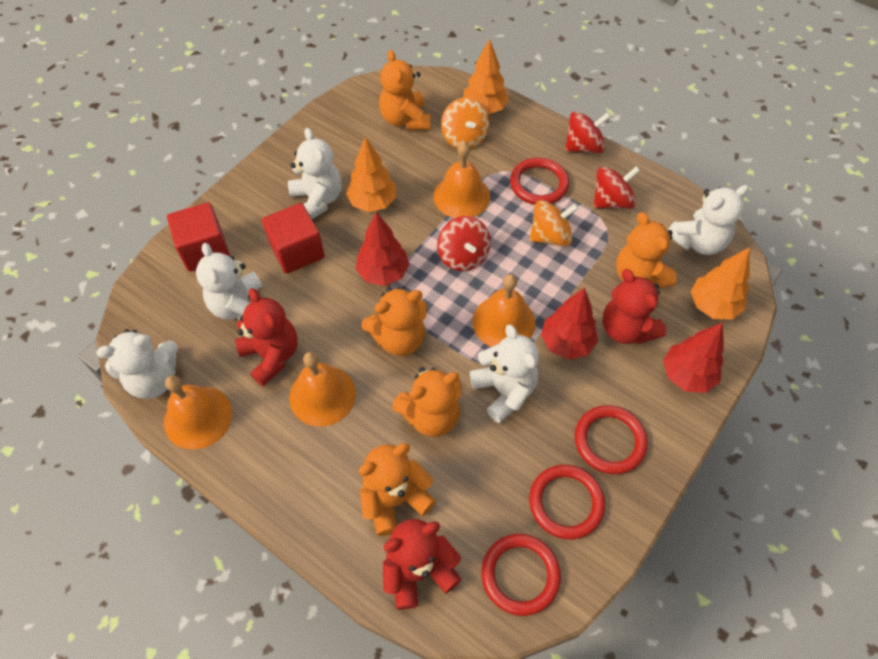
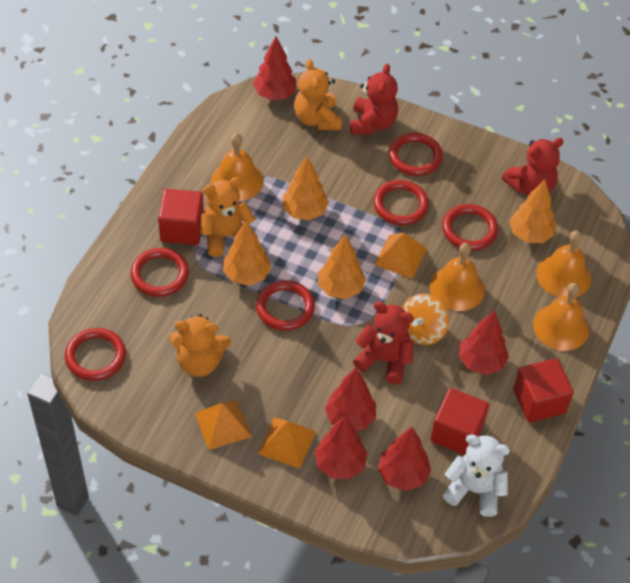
orange pyramid: none = 0 -> [195,400,252,450] [258,417,316,469] [374,233,427,279] = 3
orange spinning top: [441,97,489,149] [530,200,579,246] = 2 -> [402,293,449,345] = 1
orange teddy bear: [359,443,436,536] [361,287,427,356] [379,50,430,130] [392,367,462,437] [616,212,677,288] = 5 -> [169,314,231,377] [200,177,256,257] [294,59,342,130] = 3
orange tree: [346,137,396,212] [463,39,509,114] [691,247,750,320] = 3 -> [223,221,271,286] [283,156,329,220] [318,234,366,299] [509,180,556,243] = 4
red cube: [167,202,230,272] [262,203,325,274] = 2 -> [158,189,204,245] [430,388,489,455] [513,358,574,423] = 3
red ring: [481,534,561,616] [510,157,569,205] [529,465,605,539] [575,405,648,474] = 4 -> [65,328,126,381] [130,248,189,297] [256,280,315,331] [373,180,429,225] [389,133,443,176] [442,204,498,250] = 6
red spinning top: [437,216,491,271] [565,111,611,153] [593,166,640,209] = 3 -> none = 0
red tree: [356,212,410,286] [541,287,598,360] [663,323,724,393] = 3 -> [253,37,296,100] [314,416,367,479] [325,368,376,431] [378,427,431,491] [459,311,509,375] = 5
white teddy bear: [97,329,178,399] [196,243,262,321] [288,128,342,219] [470,325,539,423] [667,185,749,255] = 5 -> [443,435,510,517] = 1

